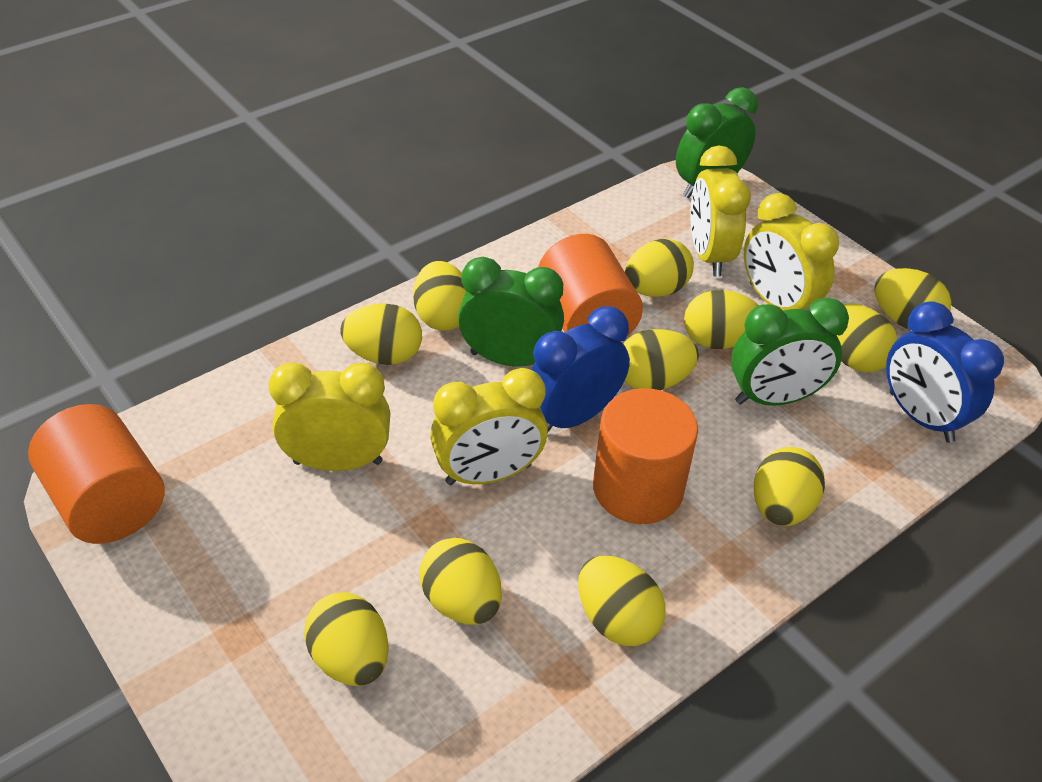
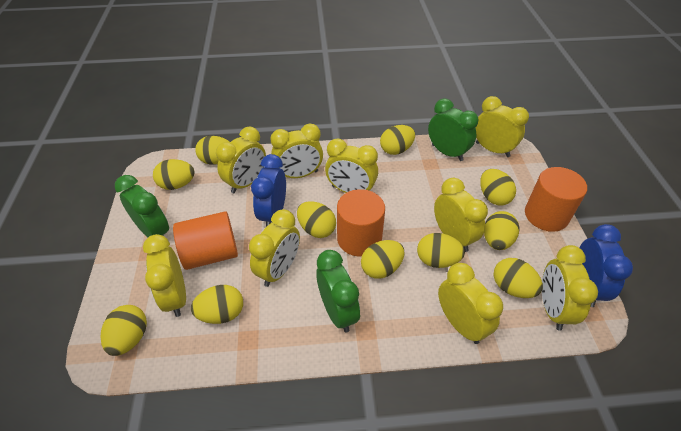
yellow clock: [269,363,390,471] [430,368,548,485] [690,146,751,277] [744,193,839,311] = 4 -> [143,234,186,317] [216,126,266,193] [249,209,300,287] [270,123,323,178] [325,138,378,193] [434,178,488,252] [438,263,503,344] [475,96,529,157] [542,245,598,331] = 9

